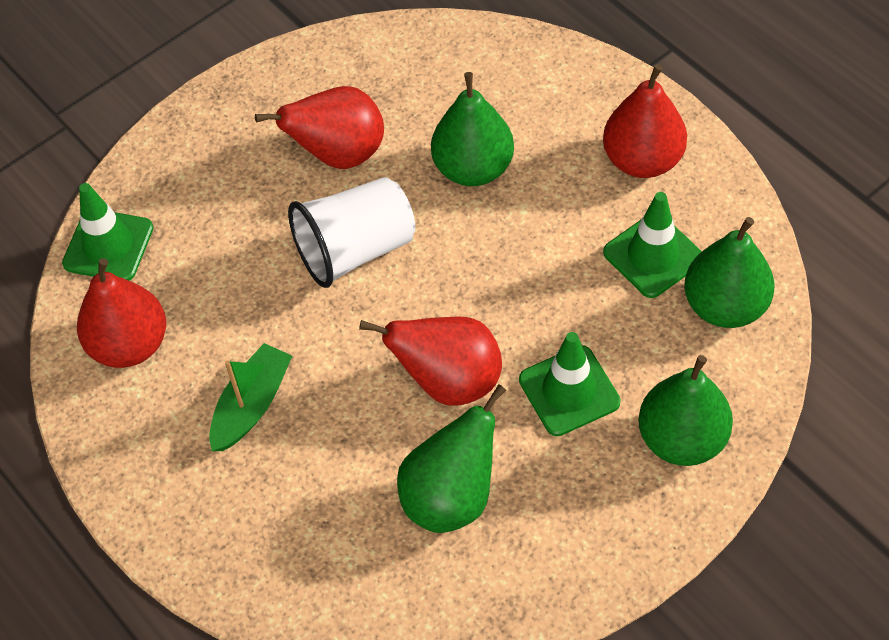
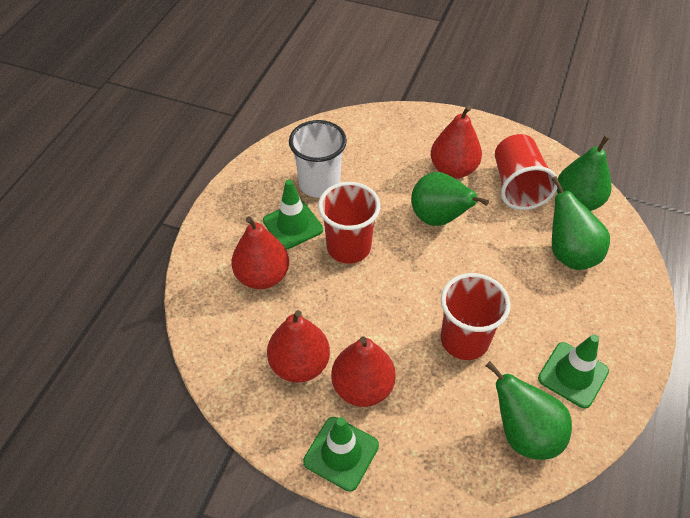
green boat: [209,343,292,451] = 1 -> none = 0
red cup: none = 0 -> [318,182,380,264] [441,273,511,360] [495,134,558,210] = 3

